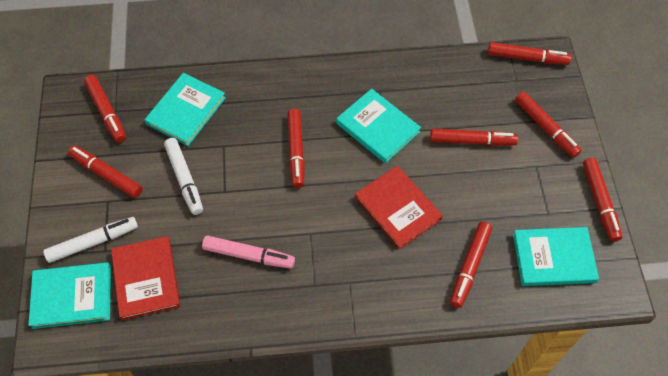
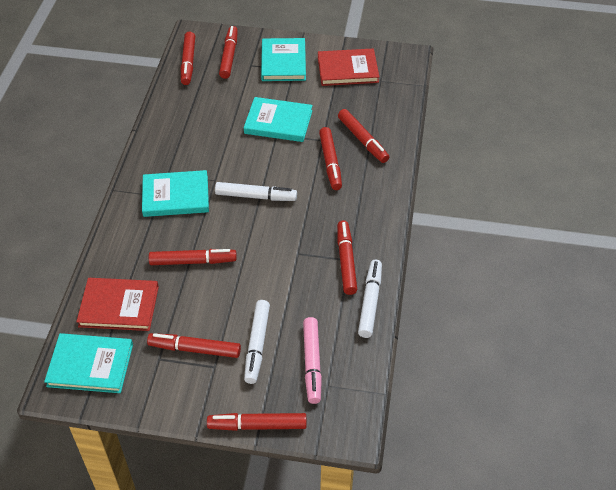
white marker: [43,217,138,263] [164,138,203,215] = 2 -> [215,182,297,201] [244,300,270,384] [358,260,382,338] = 3

